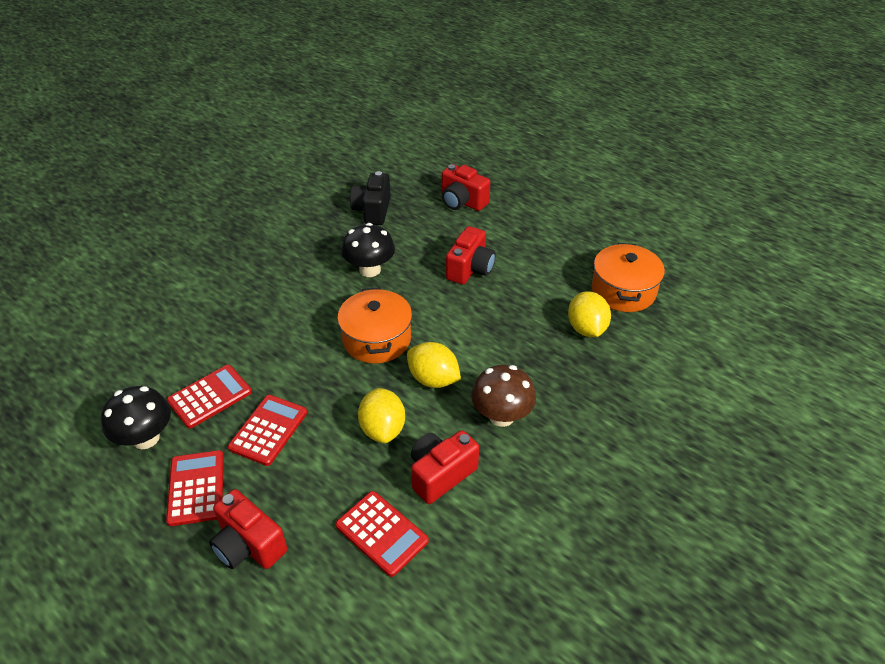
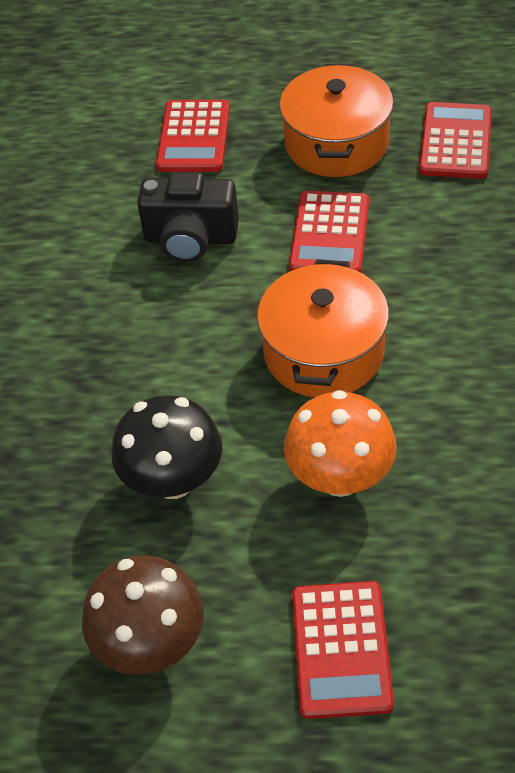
black mushroom: [101,386,171,449] [341,223,395,277] = 2 -> [111,395,222,499] = 1
orange mushroom: none = 0 -> [284,390,397,497] = 1
red camera: [209,489,287,569] [411,430,479,504] [442,164,490,211] [446,226,496,284] = 4 -> none = 0
yellow lemon: [358,388,405,443] [407,342,461,388] [568,291,611,337] = 3 -> none = 0

